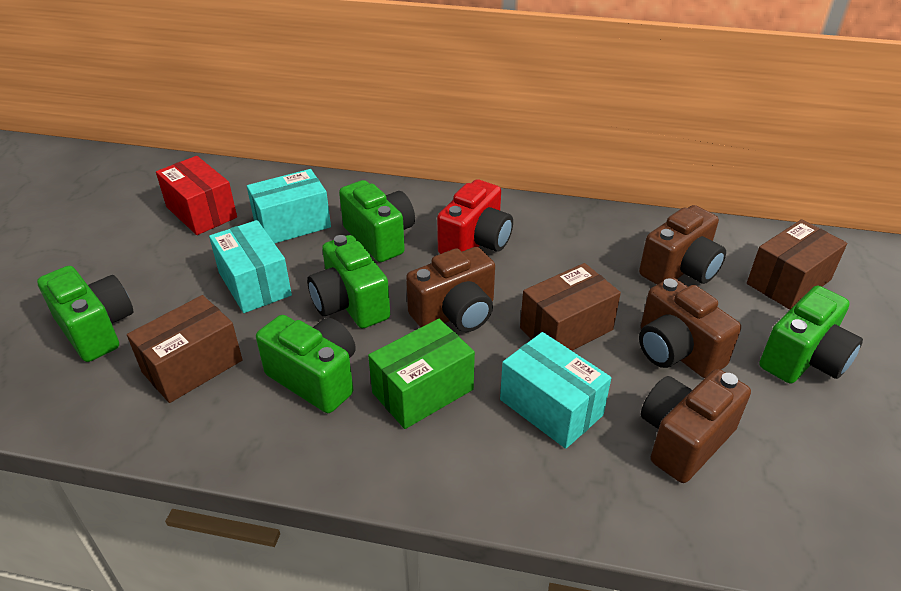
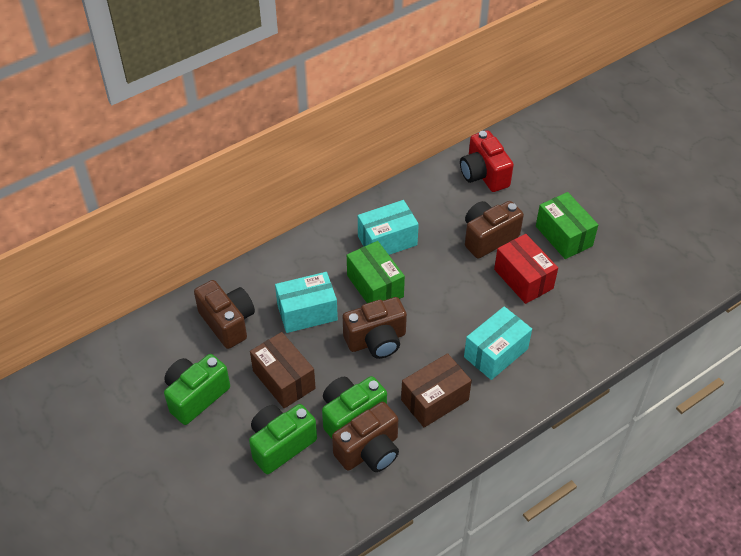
brown box: [127,295,243,403] [520,263,621,351] [747,219,847,310] = 3 -> [250,332,316,408] [401,353,472,428] = 2
green box: [368,319,475,429] = 1 -> [347,241,405,303] [536,192,598,259] = 2
green camera: [37,266,133,362] [256,315,356,413] [307,235,390,329] [339,180,415,262] [759,286,863,384] = 5 -> [164,354,230,425] [249,404,317,474] [322,376,387,438] = 3

